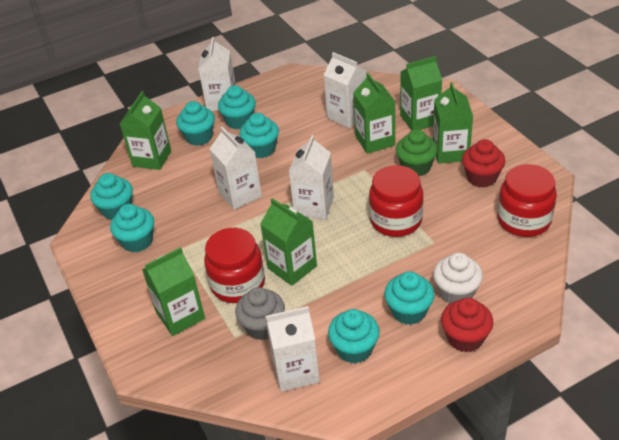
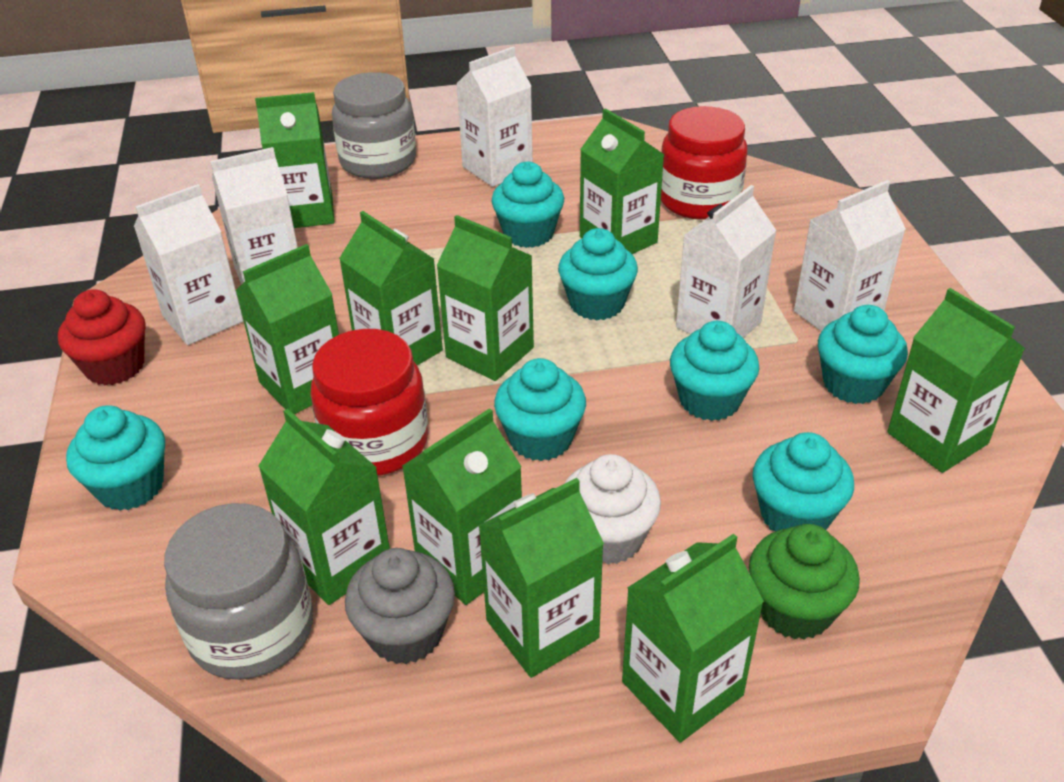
green carton: [120,91,171,170] [142,247,205,336] [260,198,317,286] [353,73,395,154] [400,56,442,130] [433,82,473,164] = 6 -> [235,244,339,414] [255,92,334,228] [258,409,390,605] [339,211,443,365] [402,408,522,605] [436,215,534,381] [478,478,604,678] [580,108,664,254] [622,534,764,743] [887,288,1025,473] = 10
grey jar: none = 0 -> [164,503,313,680] [332,72,416,179] = 2
red cupcake: [441,298,493,352] [462,139,505,188] = 2 -> [58,289,145,385] = 1
red jar: [204,228,265,303] [369,165,424,237] [497,164,557,237] = 3 -> [310,329,428,476] [661,106,748,220] = 2

